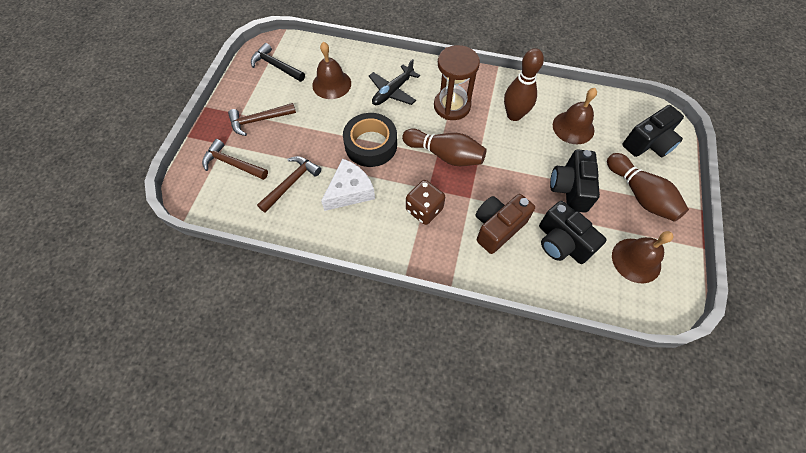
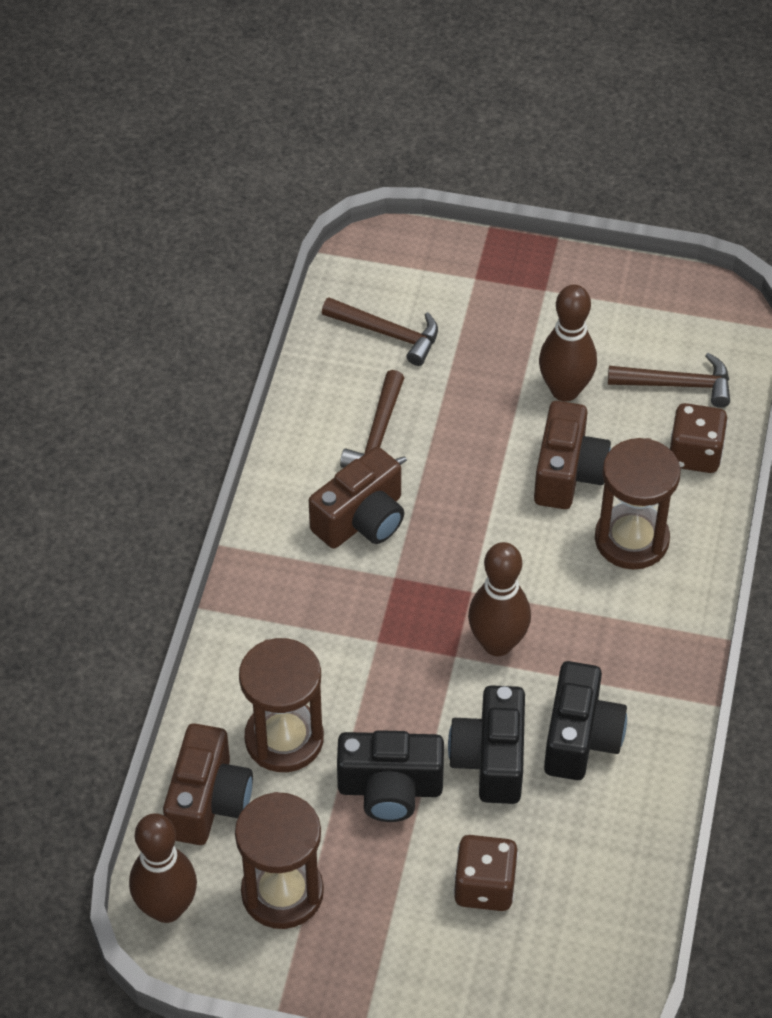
black hammer: [251,43,305,82] = 1 -> none = 0
black plane: [369,59,420,105] = 1 -> none = 0
black tape: [343,113,397,167] = 1 -> none = 0
brown bell: [312,42,351,99] [553,88,597,144] [612,231,674,284] = 3 -> none = 0
brown camera: [475,194,535,254] = 1 -> [163,723,253,845] [309,447,404,548] [534,401,611,509] = 3
brown dice: [406,180,445,225] = 1 -> [454,835,518,911] [670,403,728,473] = 2
brown hourglass: [434,45,480,120] = 1 -> [235,792,324,929] [239,638,324,772] [595,438,681,570] = 3
white cheese: [321,159,375,211] = 1 -> none = 0

